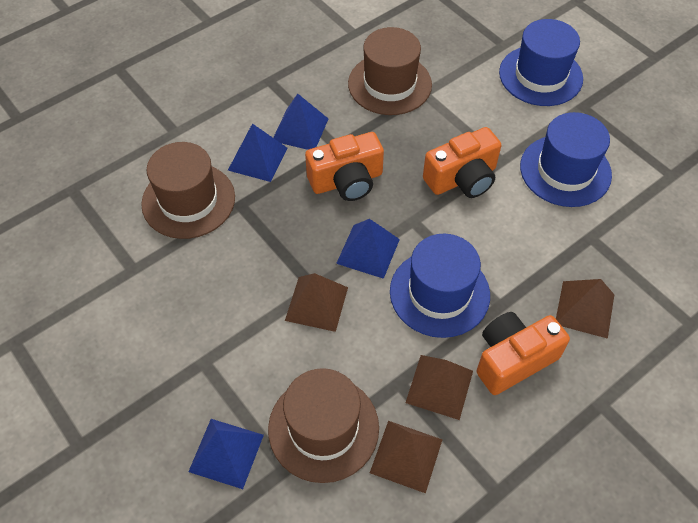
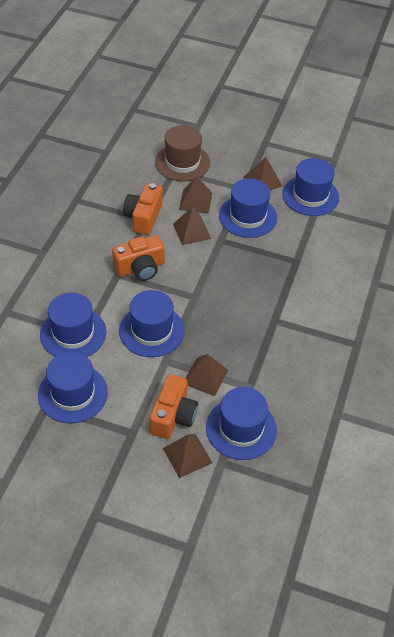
blue hat: [390,234,490,338] [499,19,583,106] [520,112,612,207] = 3 -> [38,352,108,424] [40,293,106,357] [119,290,185,357] [206,387,277,460] [219,178,277,238] [282,158,339,216] = 6
blue pyramid: [188,419,264,489] [228,123,287,182] [273,94,328,150] [336,219,400,279] = 4 -> none = 0
brown hat: [141,142,235,239] [268,368,379,483] [348,27,432,115] = 3 -> [155,125,210,181] = 1
brown pyramid: [285,273,348,332] [370,421,443,493] [406,355,473,420] [556,279,614,339] = 4 -> [163,434,212,478] [173,207,211,245] [179,177,212,214] [185,354,228,396] [243,157,282,191] = 5

